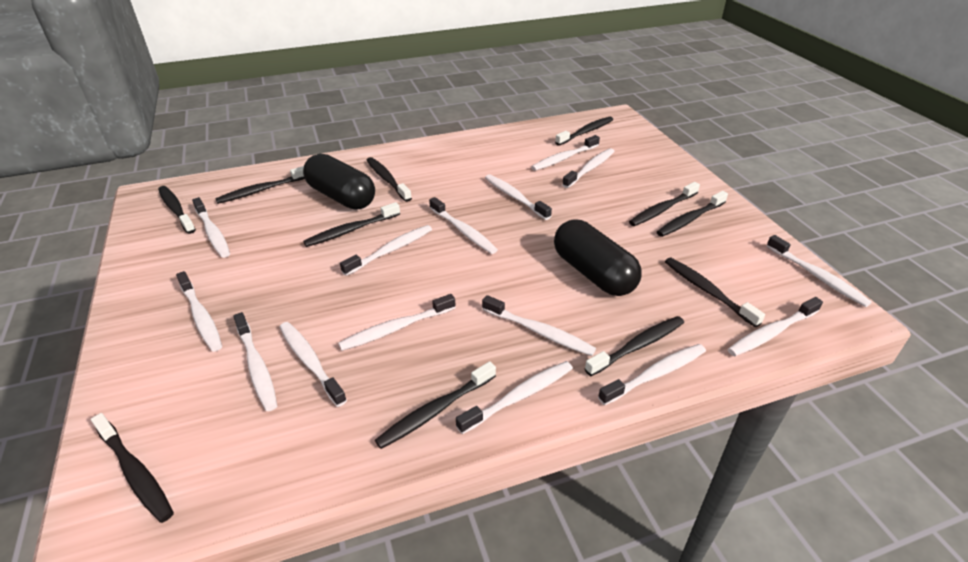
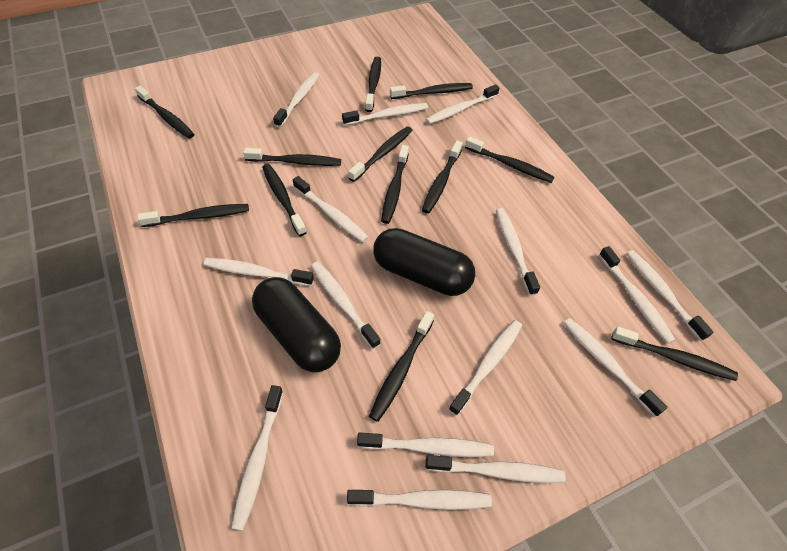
black toothbrush: [91,413,174,523] [158,186,196,234] [215,166,305,204] [303,202,400,247] [366,157,412,202] [375,361,496,449] [555,117,613,146] [585,316,684,376] [629,182,700,226] [657,191,728,237] [665,257,765,327] = 11 -> [135,86,194,139] [137,204,249,227] [243,148,341,166] [262,164,307,236] [348,126,413,182] [365,57,381,112] [369,311,434,422] [381,145,409,224] [390,83,473,99] [422,140,463,214] [465,136,555,183] [612,326,738,381] = 12

